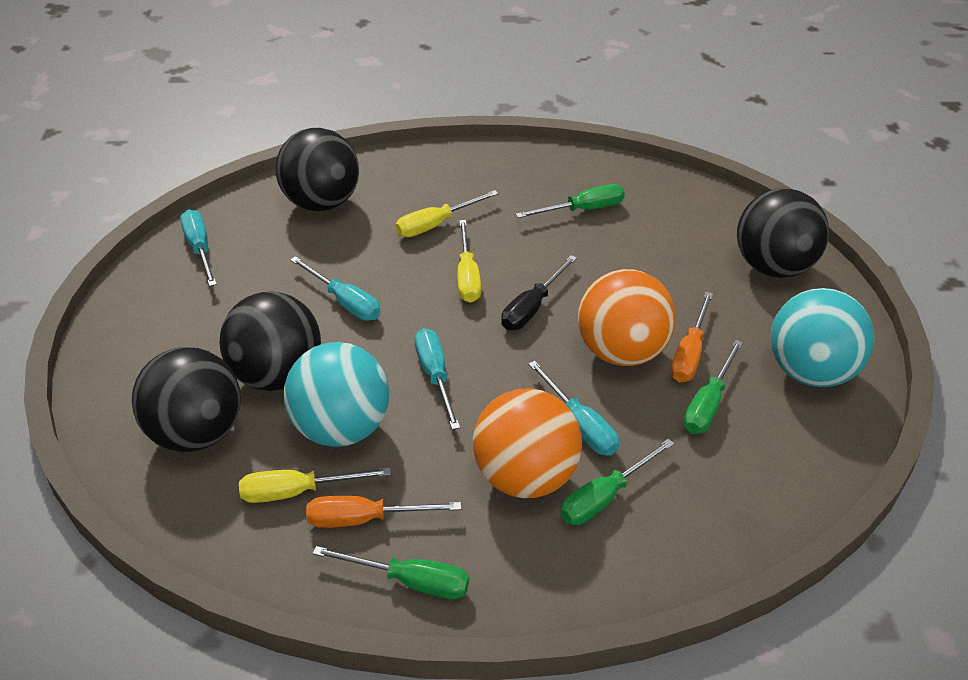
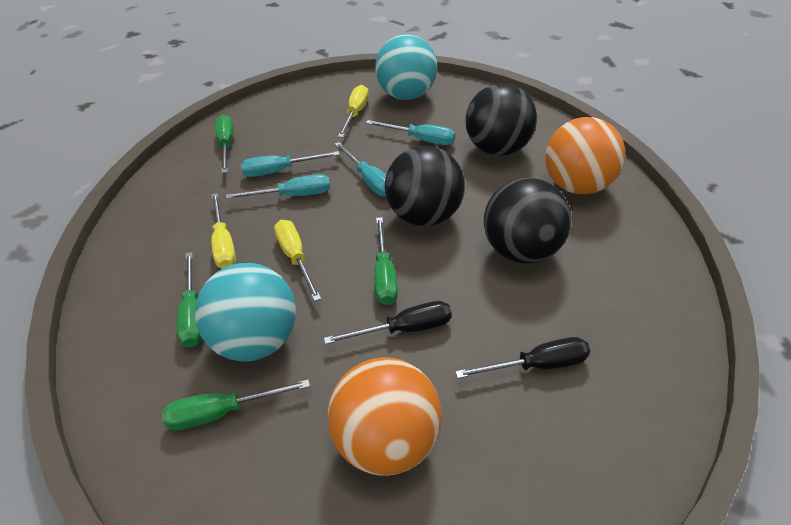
black ball: [132,347,241,452] [220,291,321,391] [275,128,359,211] [737,188,829,278] = 4 -> [385,146,465,226] [465,83,537,156] [484,178,571,264] = 3
black screwdriver: [501,255,577,330] = 1 -> [324,301,452,345] [455,337,590,379] = 2
orange screwdriver: [306,496,461,528] [671,292,713,382] = 2 -> none = 0

